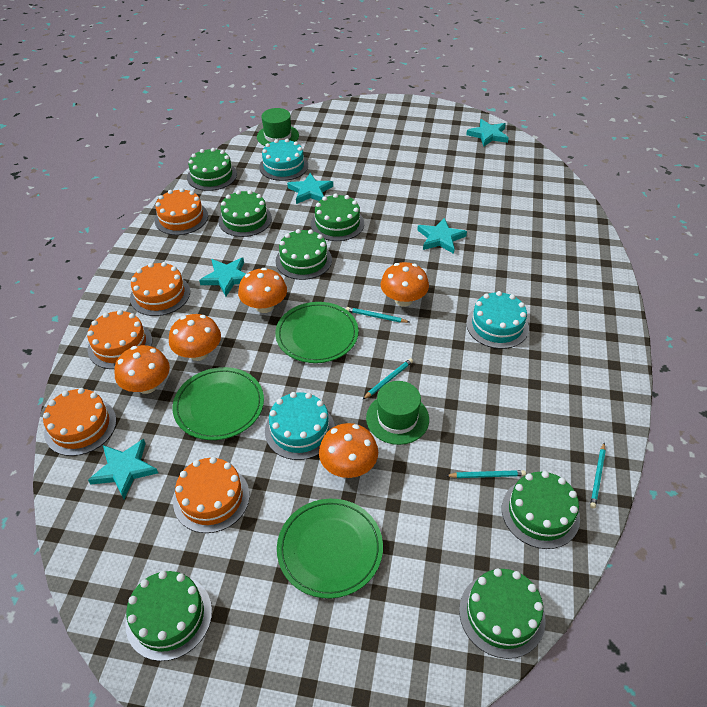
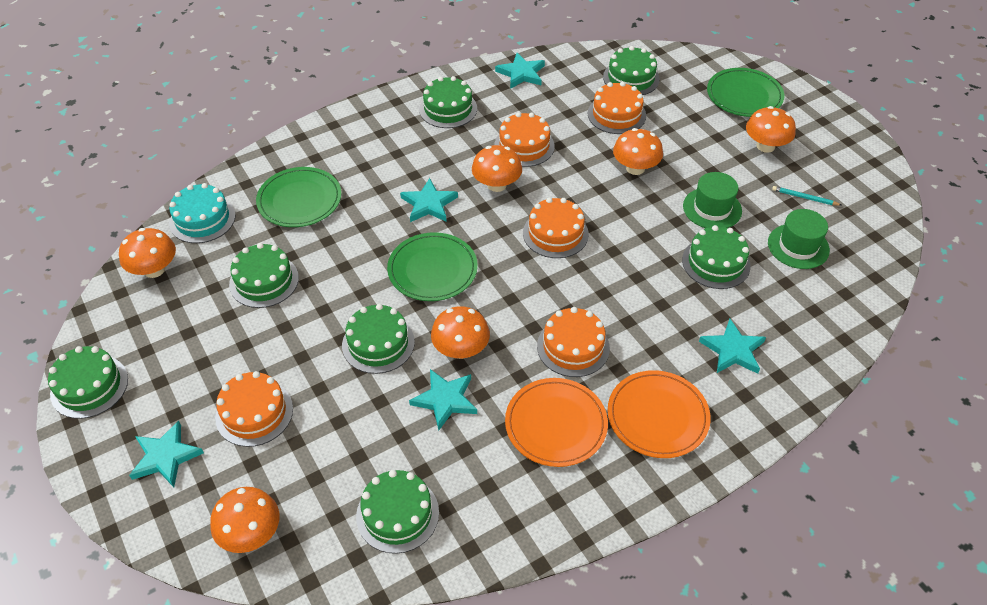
orange mushroom: [114,345,170,394] [169,314,221,361] [238,268,287,313] [319,423,378,478] [381,262,429,307] = 5 -> [119,228,176,278] [210,487,279,553] [431,306,490,359] [472,145,522,192] [613,128,663,175] [746,106,796,153] = 6
orange plate: none = 0 -> [505,378,608,467] [608,370,711,458] = 2
turquoise cake: [259,139,308,181] [265,392,335,460] [466,291,529,349] = 3 -> [169,183,235,243] = 1
turquoise pencil: [346,307,409,323] [362,358,413,400] [446,470,526,478] [590,443,606,509] = 4 -> [772,186,842,206] = 1

